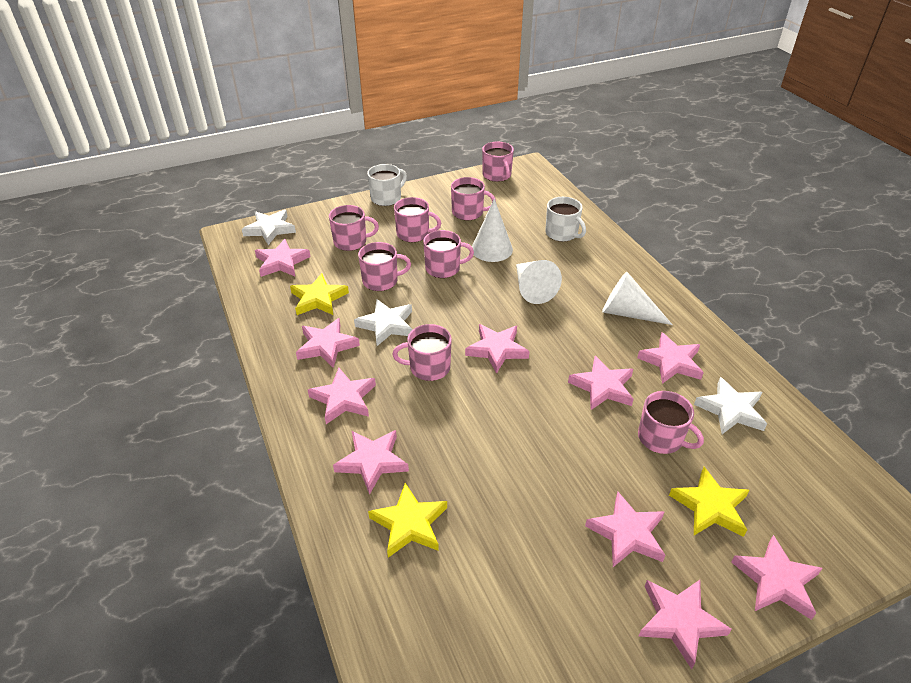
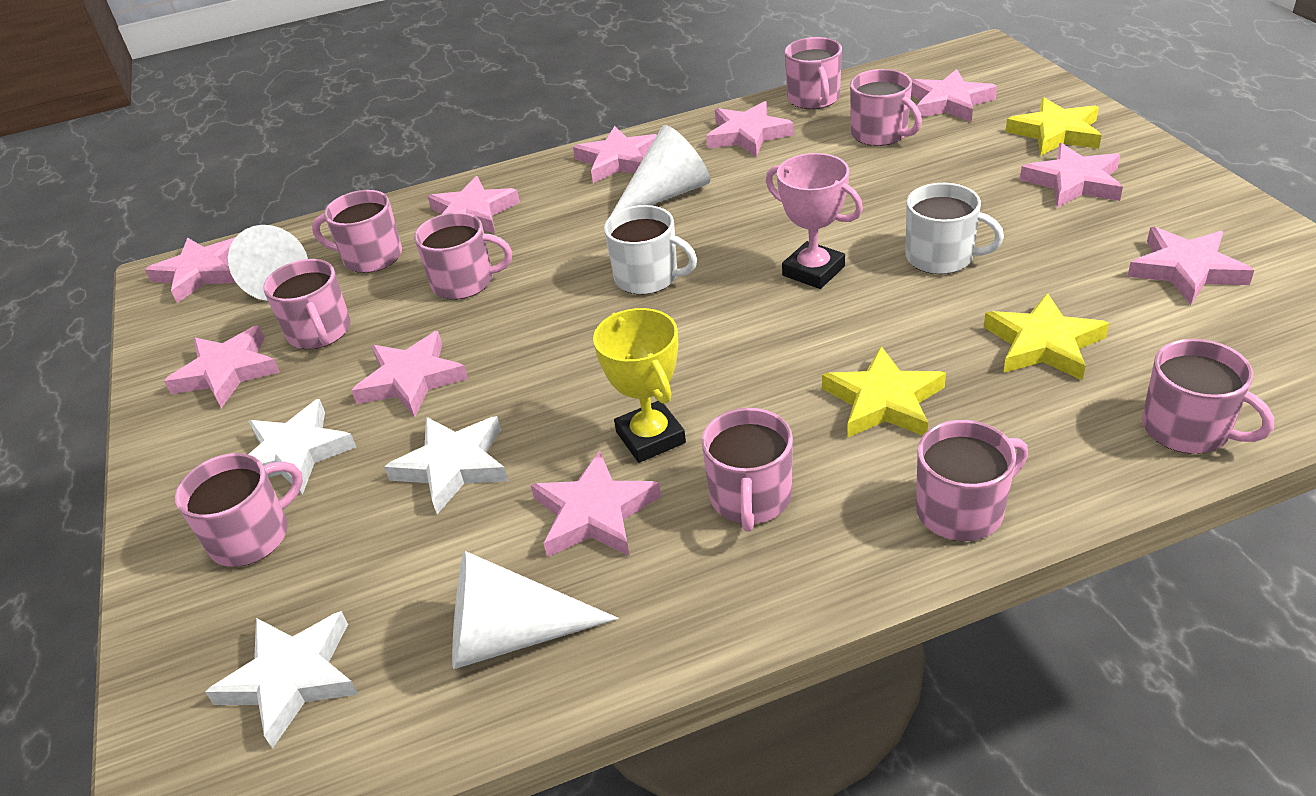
pink mug: [329,205,379,251] [358,242,411,291] [392,324,452,381] [394,197,441,242] [423,230,474,278] [451,177,496,220] [482,142,514,182] [638,391,704,454] = 8 -> [175,453,303,567] [263,259,351,349] [312,190,402,273] [414,212,512,300] [702,408,793,532] [785,37,842,109] [850,69,922,146] [916,420,1028,541] [1142,339,1274,454] = 9
pink trophy: none = 0 -> [766,153,863,289] = 1
yellow trophy: none = 0 -> [593,308,686,463] = 1

